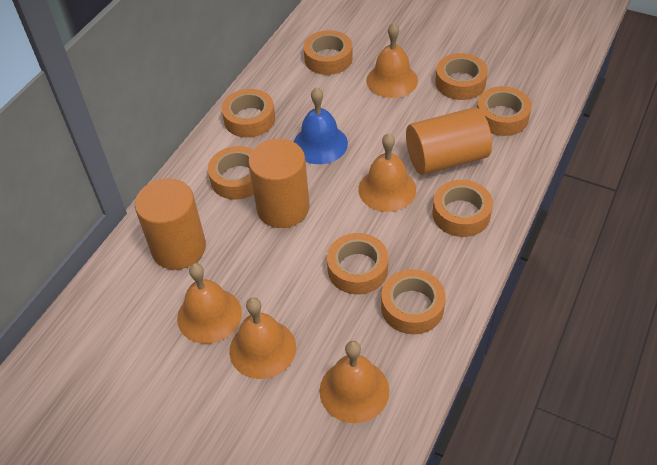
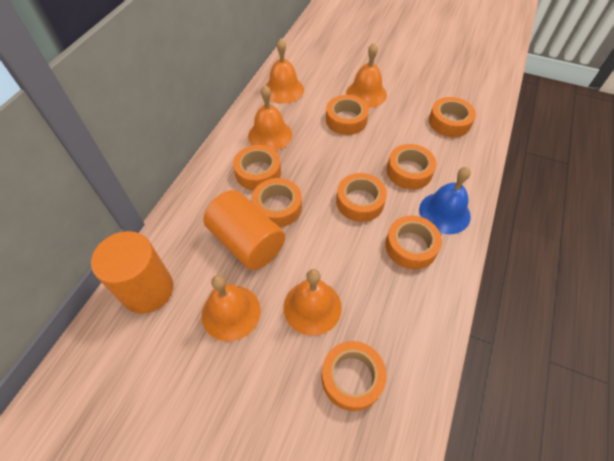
orange cylinder: [135,178,206,270] [248,139,309,228] [406,107,492,175] = 3 -> [91,231,173,314] [203,190,285,270] = 2

